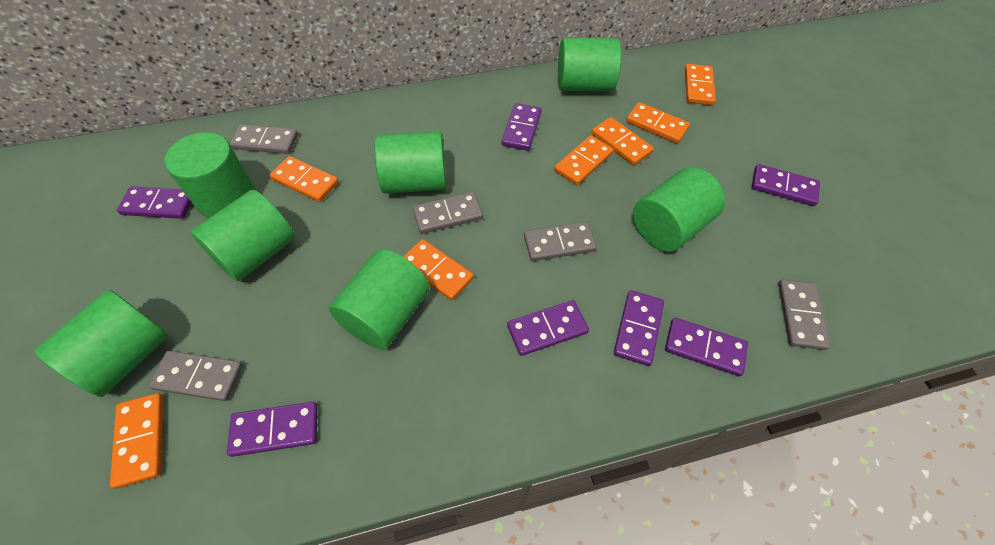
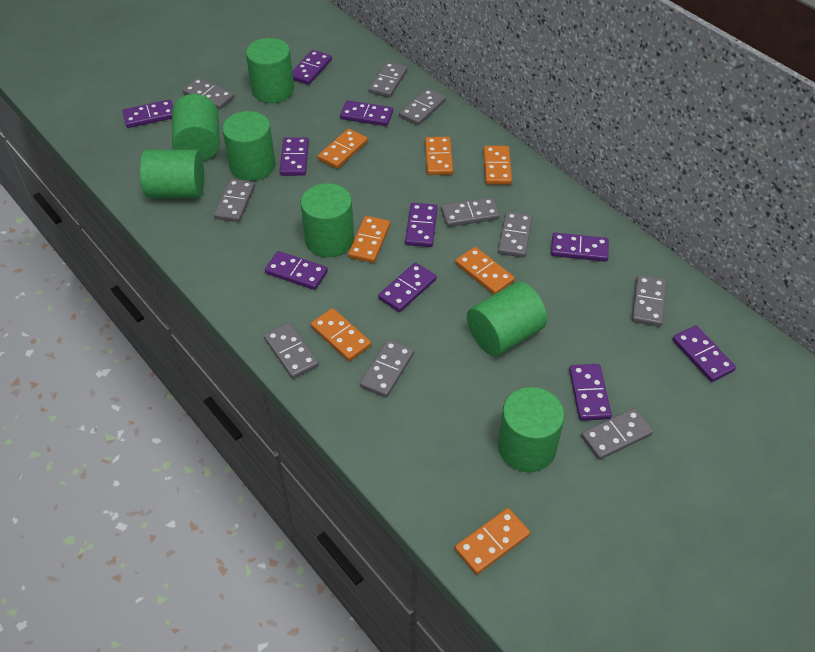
grey domino: [149,351,243,401] [230,124,298,154] [413,192,483,234] [524,222,597,261] [778,279,830,350] = 5 -> [182,78,235,110] [214,179,255,222] [264,323,319,379] [360,339,414,397] [369,62,407,98] [399,88,446,125] [441,197,500,227] [498,211,533,258] [581,408,653,460] [632,275,666,327] = 10
purple domino: [117,186,192,219] [227,402,317,457] [501,103,542,151] [507,300,589,356] [614,290,664,366] [665,318,748,376] [752,164,820,206] = 7 -> [122,100,173,128] [265,251,328,290] [280,137,309,176] [292,50,332,85] [340,100,393,126] [378,262,437,312] [405,203,437,247] [551,233,609,262] [569,364,612,421] [672,325,736,382] = 10

